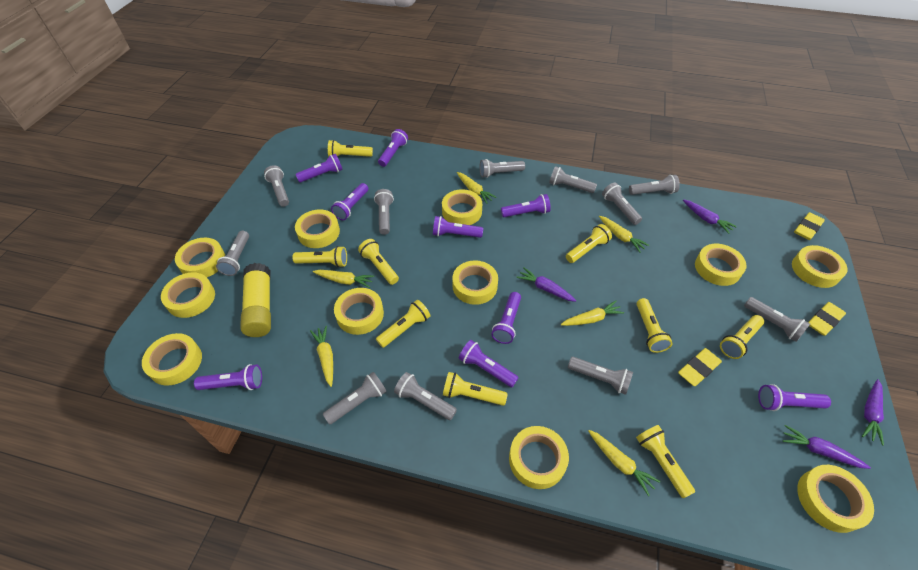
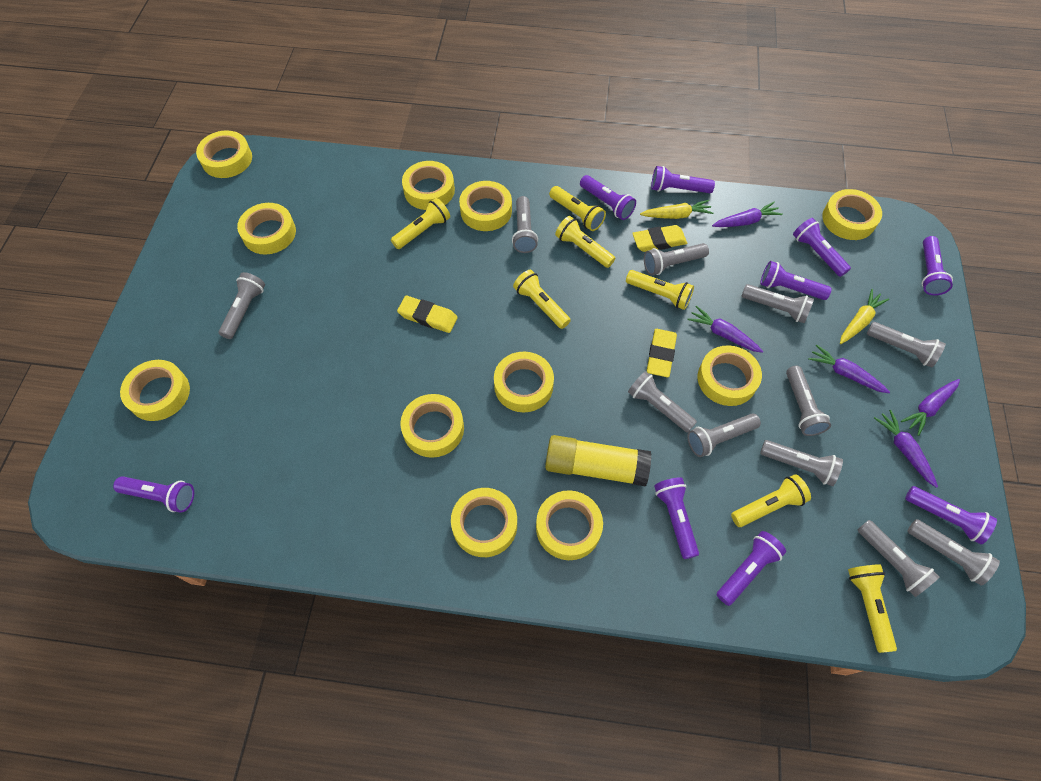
purple carrot: [516,268,576,302] [683,199,737,234] [783,425,871,469] [862,379,884,446] = 4 -> [687,306,763,353] [712,202,783,227] [808,344,890,393] [874,410,938,488] [901,379,960,436] = 5
yellow carrot: [310,326,333,387] [313,270,374,288] [457,172,497,204] [561,301,624,326] [588,430,660,496] [599,216,649,253] = 6 -> [640,200,713,219] [840,289,889,344] = 2
yellow flashlight: [292,246,347,268] [328,140,373,157] [358,239,399,285] [376,300,430,348] [443,372,508,406] [566,224,612,263] [636,425,695,498] [637,298,673,353] [720,315,764,359] = 9 -> [391,198,450,249] [513,270,571,329] [549,186,606,231] [555,216,615,268] [626,270,694,310] [731,474,811,527] [848,564,897,653] = 7

